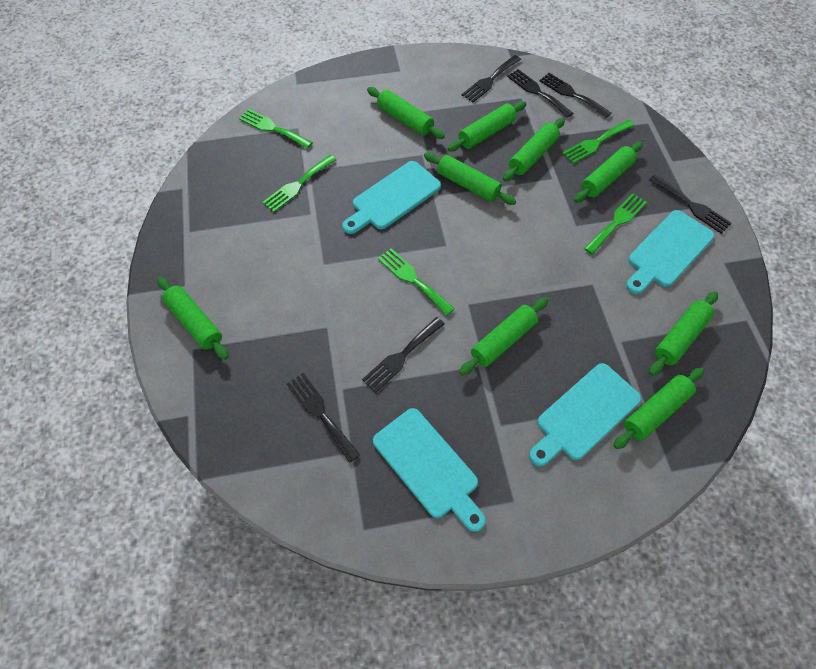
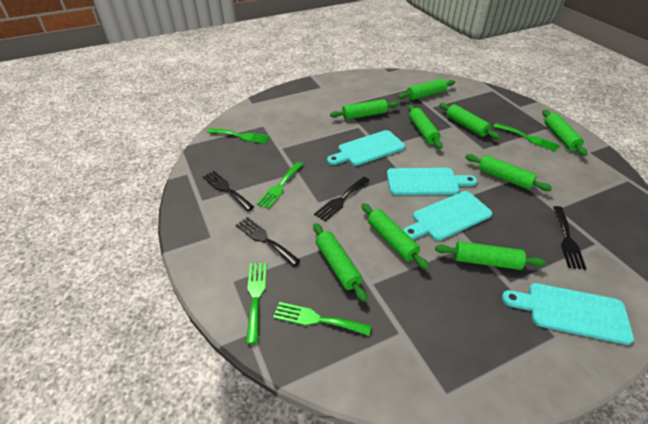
black fork: [287,373,360,463] [362,317,445,393] [462,55,521,103] [507,69,573,118] [540,73,612,118] [649,174,732,234] = 6 -> [203,171,254,211] [236,217,300,266] [314,177,370,222] [553,206,586,270] = 4

